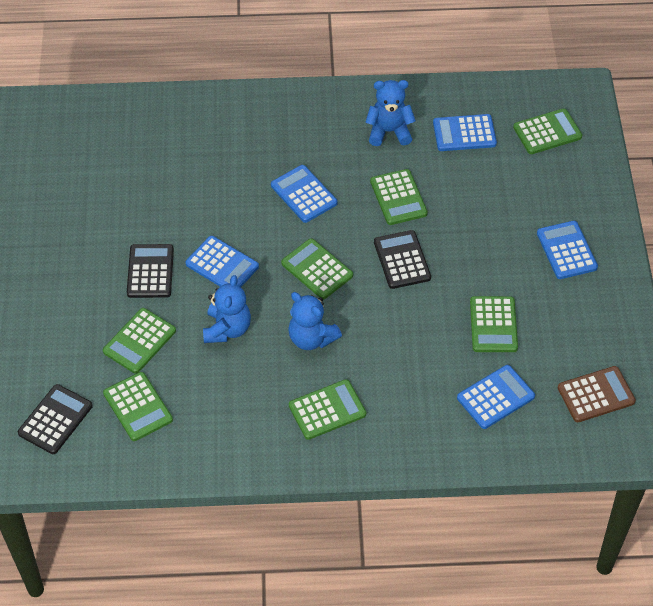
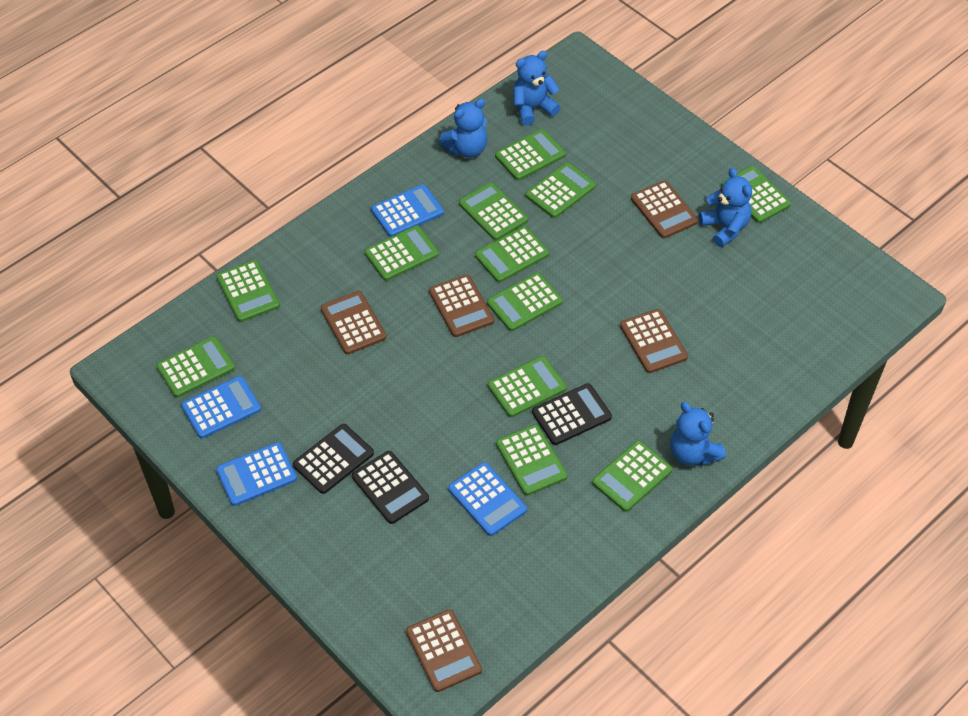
blue calculator: [185,236,259,287] [271,165,337,223] [433,114,497,151] [457,365,535,429] [537,221,598,279] = 5 -> [181,376,261,439] [216,442,297,506] [371,184,444,237] [448,462,527,536] = 4
blue teddy bear: [203,275,251,343] [288,292,342,350] [365,80,416,146] = 3 -> [439,99,487,158] [513,51,561,126] [670,402,726,466] [699,168,752,247] = 4
brown calculator: [558,366,636,422] = 1 -> [321,291,386,355] [406,609,482,692] [429,275,494,337] [620,309,688,373] [631,181,698,238] = 5
green calculator: [103,308,176,374] [103,372,173,441] [281,238,353,299] [289,379,366,440] [370,169,428,225] [470,296,518,352] [513,108,582,154] = 7 -> [156,336,235,398] [216,260,280,322] [365,225,439,281] [459,182,528,240] [475,226,549,283] [487,273,563,331] [488,356,567,417] [495,129,566,181] [496,424,568,496] [525,162,596,218] [592,440,672,512] [721,166,791,223] = 12

